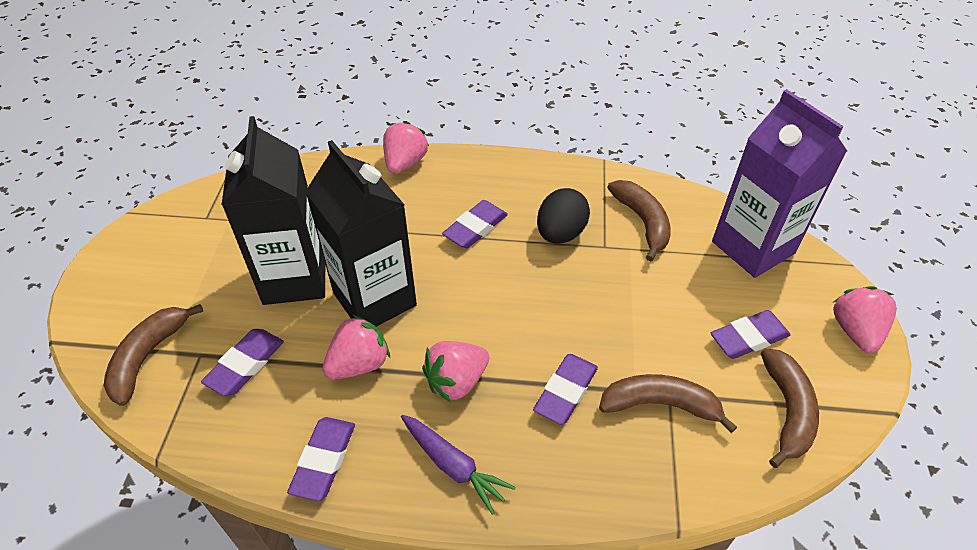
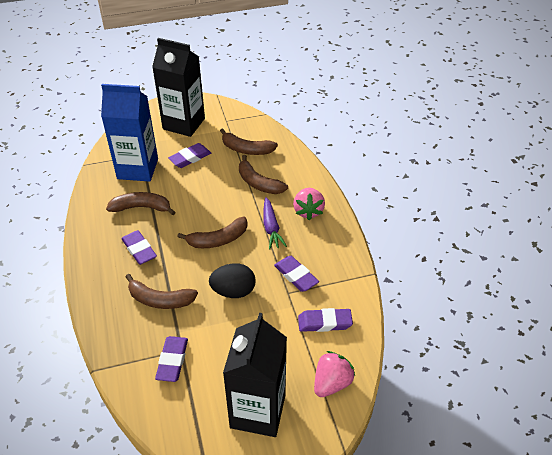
blue carton: none = 0 -> [101,84,158,182] = 1
brown banana: [103,304,203,406] [599,374,737,433] [607,180,671,261] [761,349,819,468] = 4 -> [106,192,176,215] [126,274,198,309] [177,217,248,248] [220,128,278,155] [239,155,288,194] = 5
pink strawberry: [322,315,390,380] [383,121,429,174] [422,341,489,403] [833,286,896,353] = 4 -> [293,188,325,220] [314,351,355,397] = 2
purple carton: [712,89,847,278] = 1 -> none = 0

